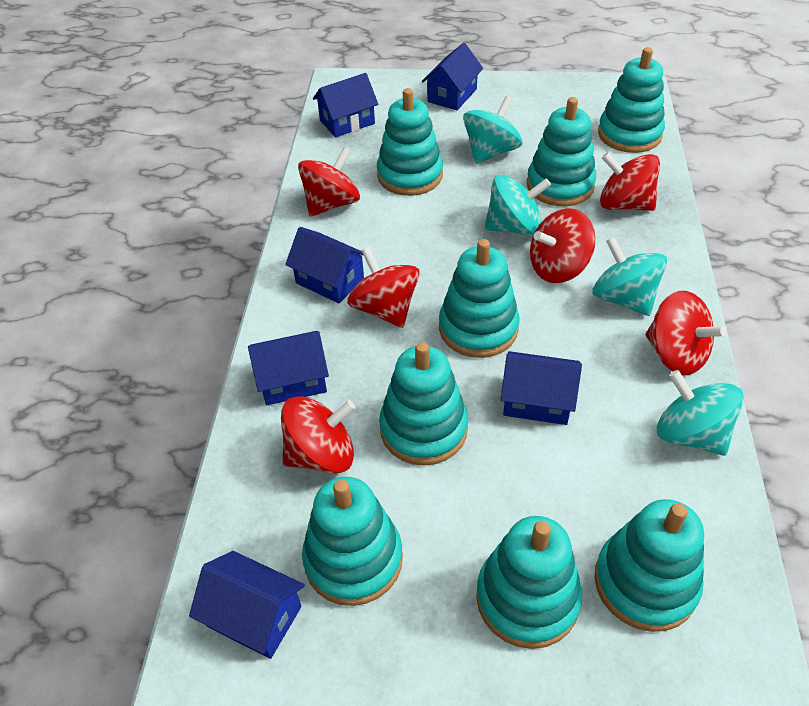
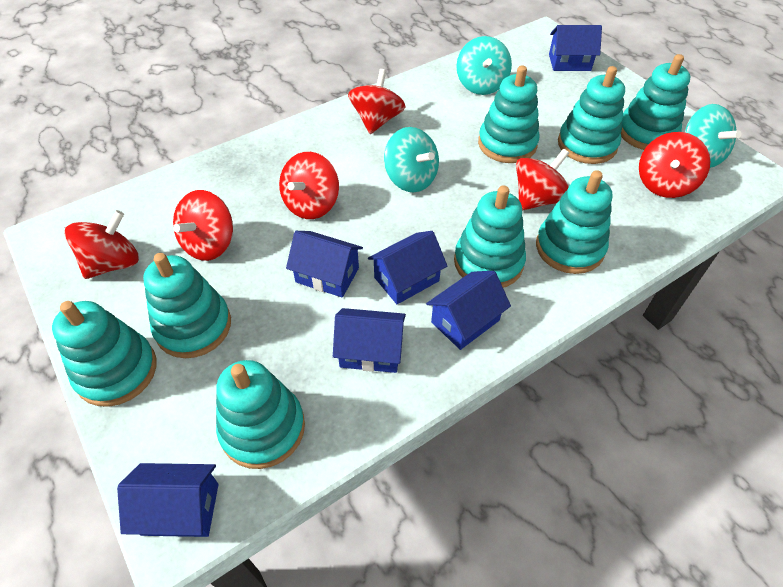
turquoise spinning top: [463,96,522,164] [485,175,551,236] [592,237,667,316] [657,370,744,456] = 4 -> [384,127,439,192] [456,36,512,95] [685,104,742,168] = 3

